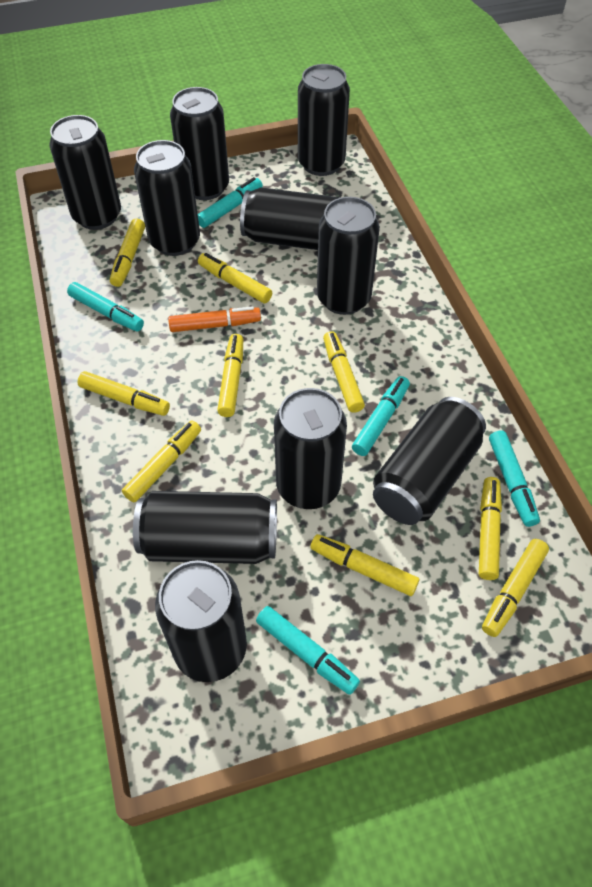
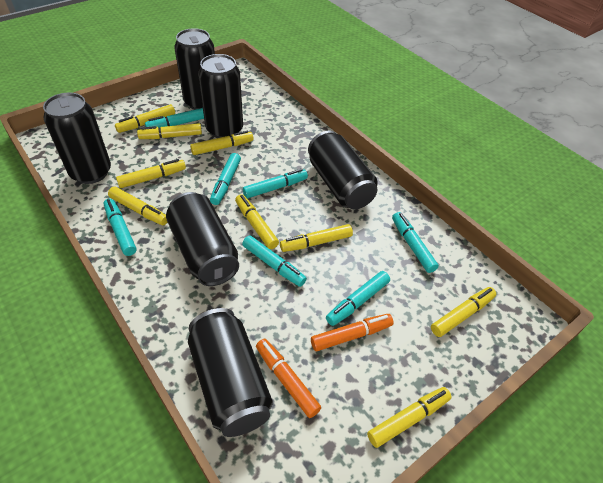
black can: [49,115,121,230] [133,491,277,564] [134,140,200,256] [155,560,247,682] [170,87,229,200] [240,187,341,250] [274,388,347,509] [298,64,350,176] [317,197,380,315] [373,397,486,525] = 10 -> [43,92,111,184] [166,192,239,286] [174,28,215,110] [188,308,273,437] [198,54,243,138] [308,131,378,209] = 6
orange marker: [168,306,261,332] = 1 -> [256,339,321,418] [311,314,394,351] = 2
turquoise marker: [67,282,144,332] [198,177,263,228] [256,606,360,695] [352,376,410,456] [489,430,540,527] = 5 -> [104,198,137,256] [145,108,204,128] [210,153,241,205] [242,235,307,287] [243,169,308,198] [326,271,390,326] [392,212,439,273] = 7

